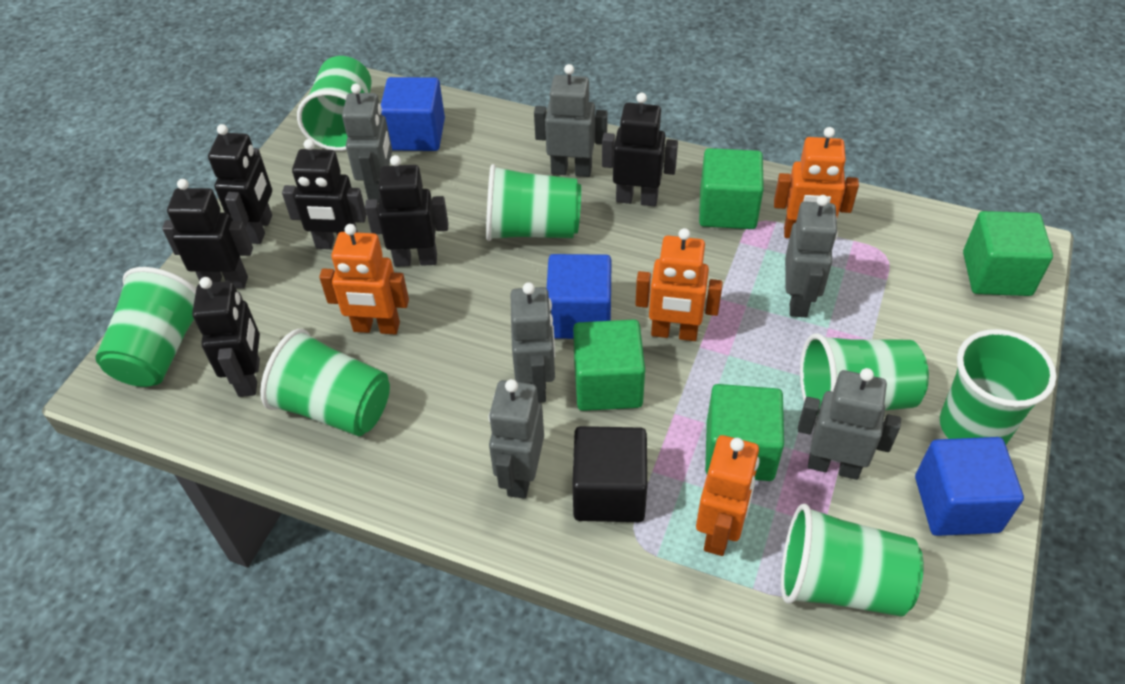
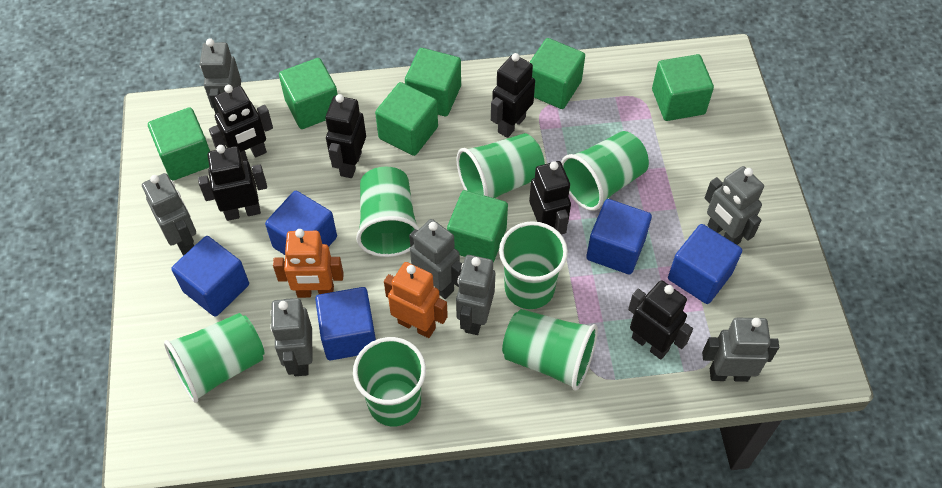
black cube: [572,426,647,522] = 1 -> none = 0
blue cube: [381,77,445,151] [547,254,612,339] [915,437,1024,536] = 3 -> [172,236,249,317] [265,191,337,255] [315,287,376,360] [586,199,652,275] [668,224,742,304] = 5
green cube: [573,319,645,411] [699,148,764,229] [705,384,784,481] [963,211,1053,296] = 4 -> [148,107,210,180] [279,58,338,129] [375,82,438,156] [405,48,461,116] [447,190,508,262] [530,38,585,109] [652,54,714,121] = 7
grey robot: [342,84,392,203] [488,379,544,499] [510,282,555,403] [534,64,608,177] [785,195,838,318] [797,368,901,480] = 6 -> [142,173,196,256] [200,39,241,113] [270,298,313,376] [409,219,462,299] [456,255,495,335] [702,318,779,382] [705,166,764,245] = 7
orange robot: [319,224,409,335] [635,228,723,341] [696,435,760,556] [774,127,859,238] = 4 -> [273,229,344,298] [384,262,448,338] = 2

